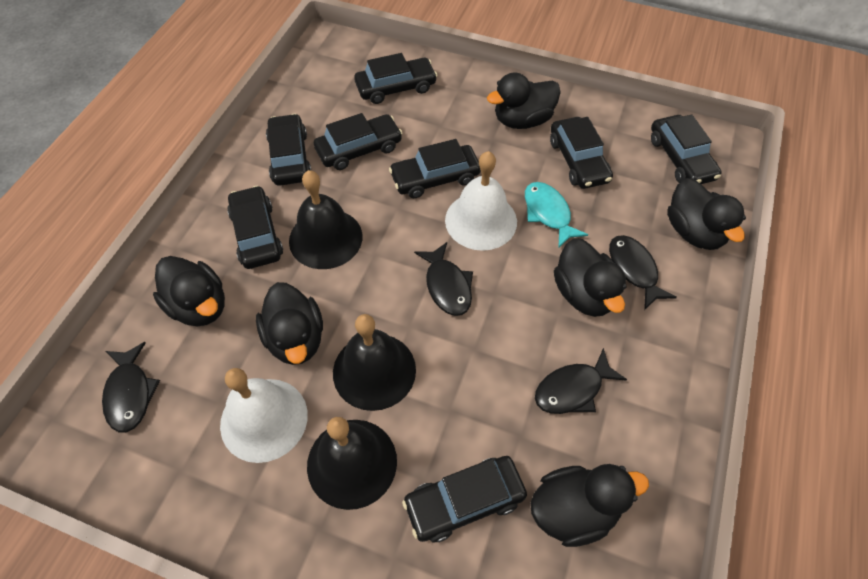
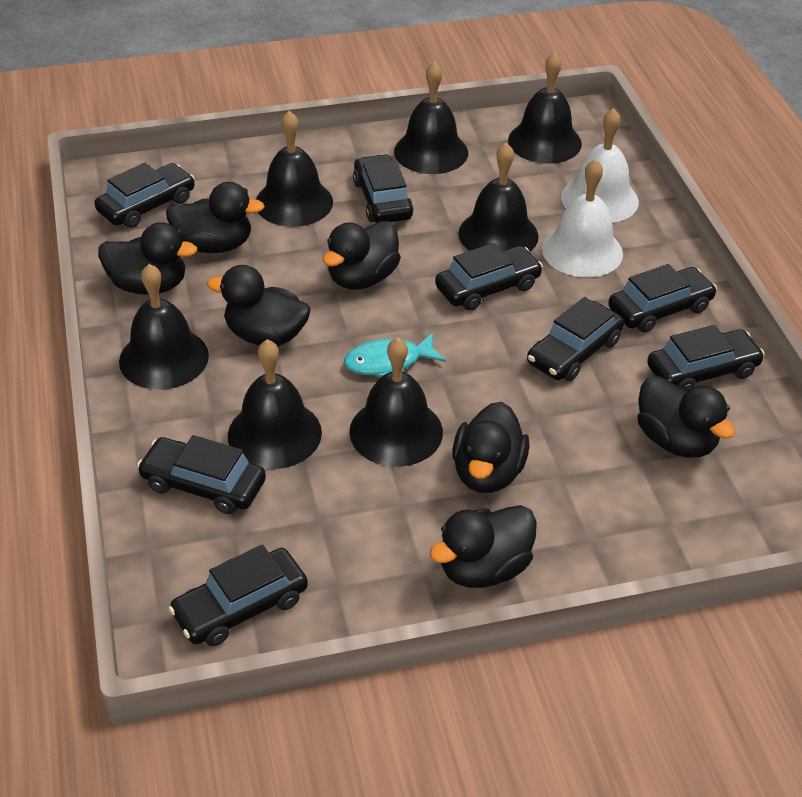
black bell: [289,170,362,269] [307,417,397,510] [333,314,416,411] = 3 -> [119,264,209,390] [228,339,322,469] [256,111,333,227] [349,337,443,467] [394,62,468,174] [459,142,538,252] [508,52,582,164] = 7
black duck: [153,256,225,326] [256,282,323,365] [487,72,561,129] [530,464,649,547] [554,238,627,317] [667,178,746,250] = 6 -> [98,222,197,295] [166,182,265,253] [207,265,311,346] [323,221,401,290] [429,505,537,588] [452,402,530,493] [637,376,735,458] = 7
black fish: [102,342,160,432] [414,242,473,316] [535,348,627,414] [609,235,677,310] = 4 -> none = 0

